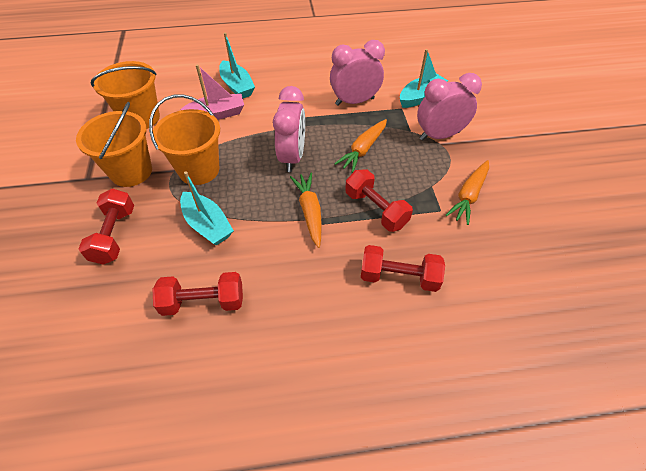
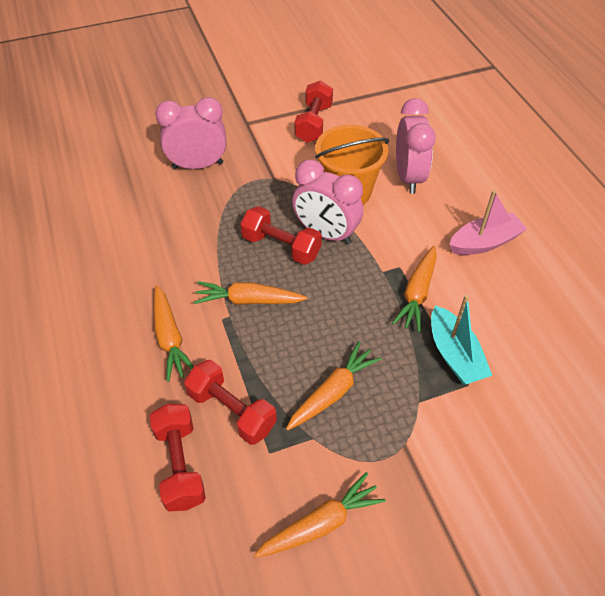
orange bucket: [76,102,152,187] [91,61,160,129] [149,94,220,185] = 3 -> [315,125,389,205] = 1
orange carrot: [290,173,322,248] [334,119,387,173] [446,160,489,225] = 3 -> [154,285,194,382] [194,281,307,305] [254,472,386,558] [286,341,382,430] [392,245,437,332] = 5
turquoise boat: [180,171,234,245] [219,32,255,98] [400,49,448,108] = 3 -> [431,295,492,385] = 1

